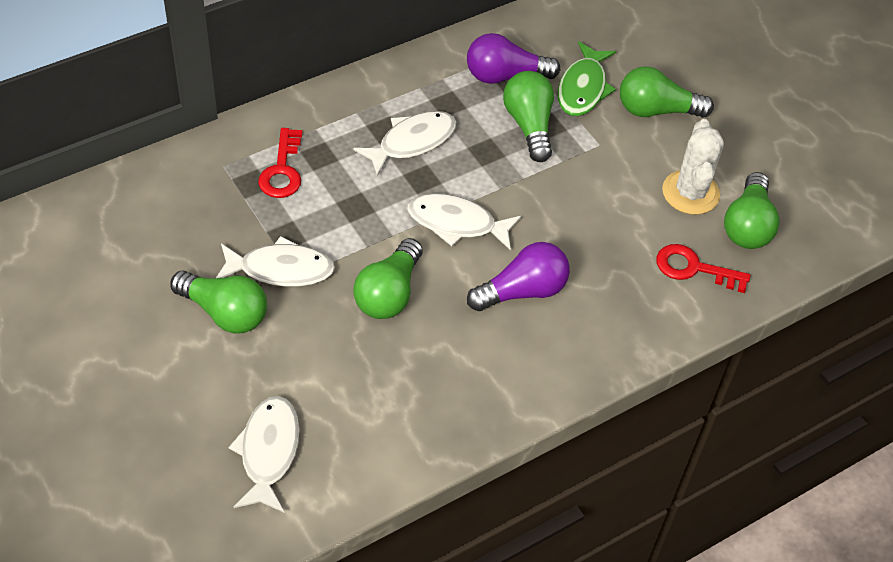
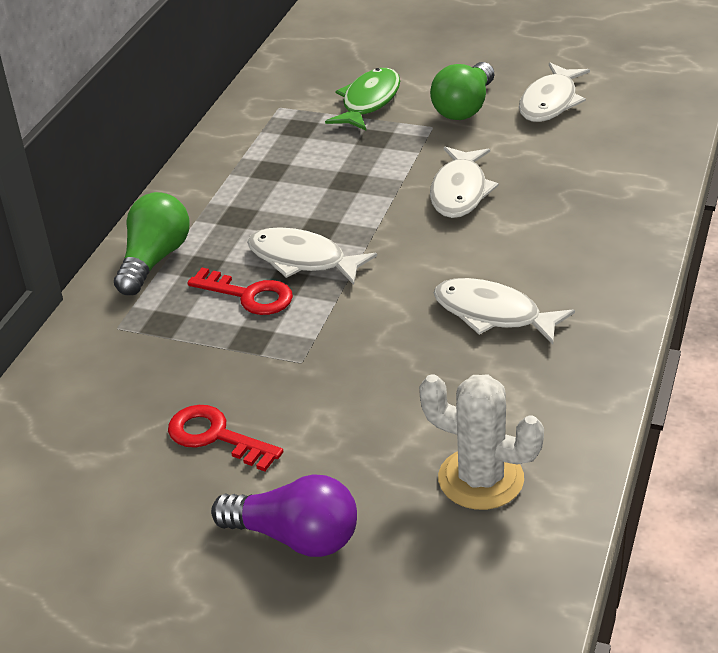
green light bulb: [170,271,267,333] [353,238,423,319] [503,71,554,162] [620,66,714,118] [724,172,780,249] = 5 -> [114,192,190,295] [430,62,494,120] = 2
purple light bulb: [467,33,560,84] [467,242,570,311] = 2 -> [211,474,357,557] = 1

